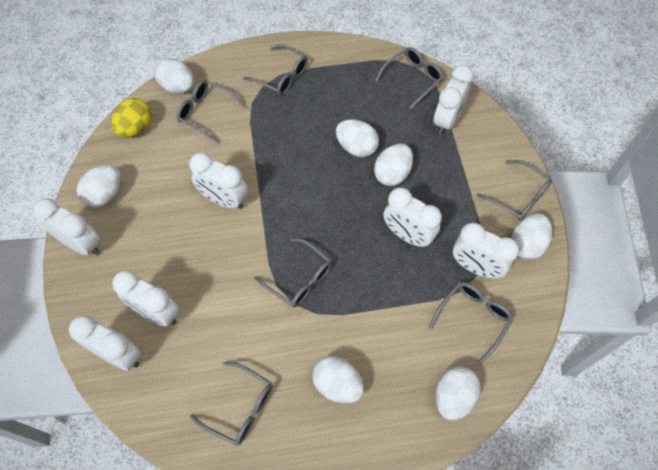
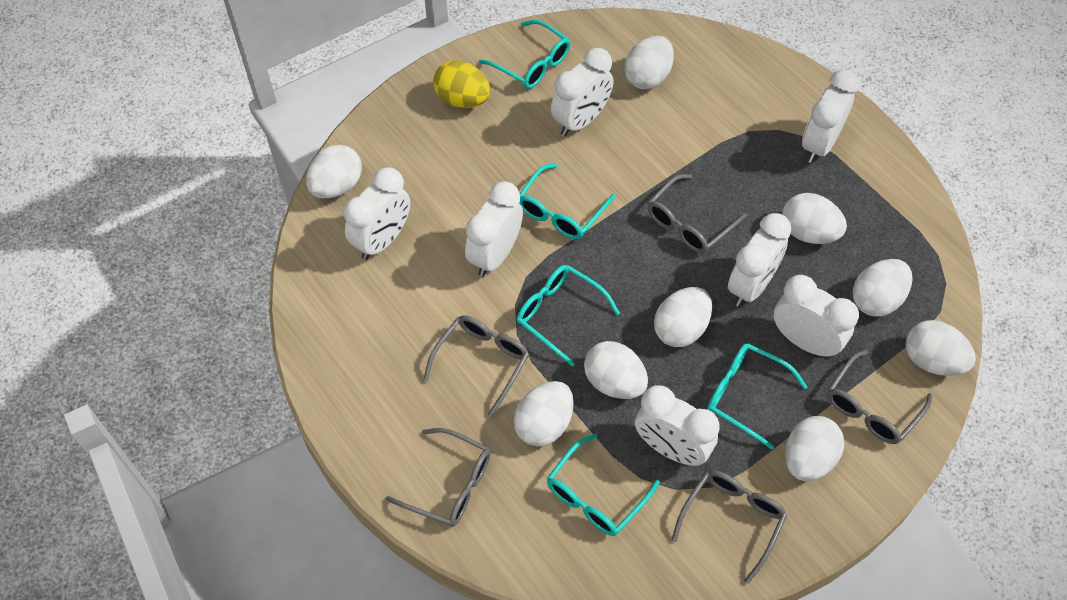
grey glasses: [177,80,246,143] [190,362,273,445] [243,44,308,95] [254,238,332,308] [375,47,444,109] [429,282,514,364] [477,160,552,221] = 7 -> [385,428,491,527] [423,315,529,417] [648,174,746,253] [671,470,787,584] [827,350,932,444] = 5
turquoise glasses: none = 0 -> [479,20,570,89] [517,265,620,366] [519,163,615,239] [547,434,659,536] [707,343,807,450] = 5
white egg: [77,165,121,208] [155,58,194,93] [312,356,364,403] [336,119,379,157] [374,143,413,186] [436,366,481,420] [511,213,552,260] = 7 -> [306,144,362,199] [513,381,574,446] [584,341,648,399] [624,36,674,89] [654,287,712,347] [782,193,847,244] [785,416,844,481] [852,259,912,317] [906,320,976,376] = 9

